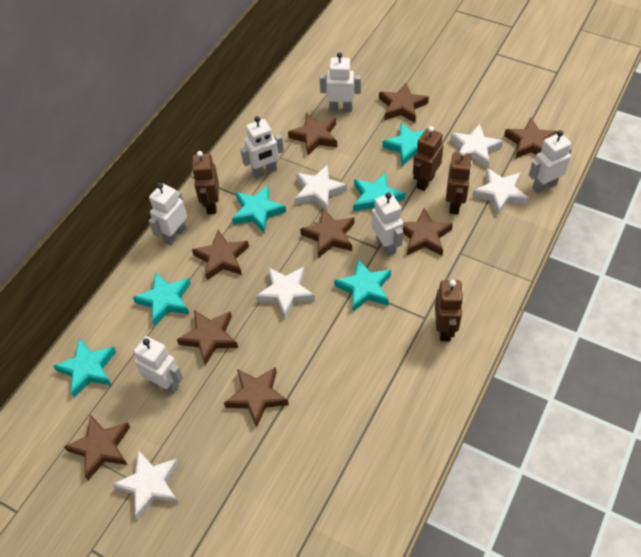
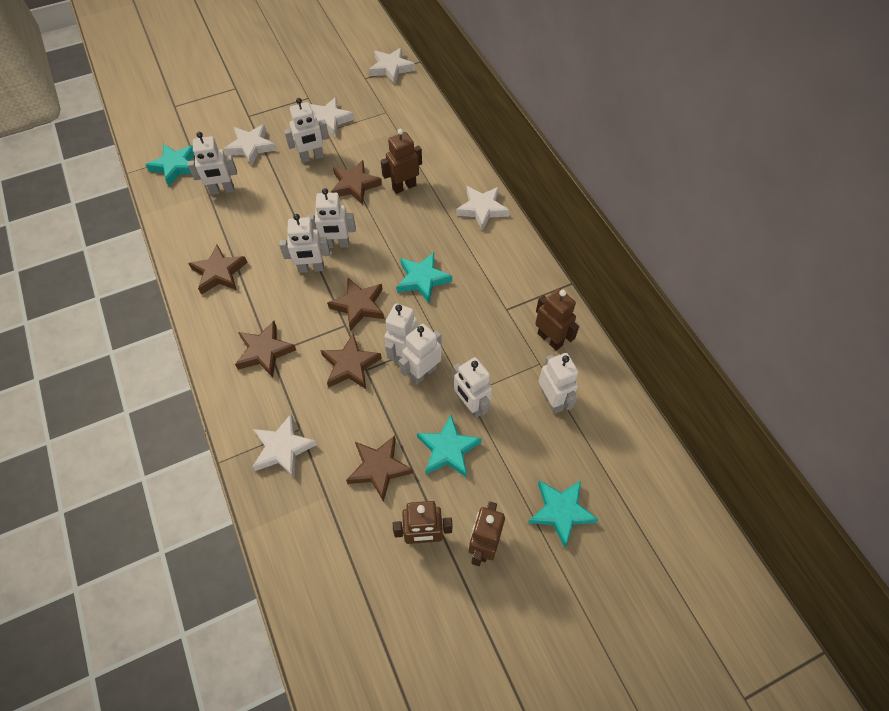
brown star: [64,414,130,480] [177,310,238,365] [192,230,249,280] [224,367,289,427] [288,113,337,156] [300,208,355,258] [379,83,429,123] [403,208,453,256] [504,118,558,159] = 9 -> [188,245,248,295] [235,321,296,377] [320,334,382,389] [327,278,384,331] [331,160,382,205] [346,436,413,502] = 6
turquoise star: [53,338,116,397] [133,272,191,326] [232,185,286,233] [334,259,391,312] [353,172,406,211] [382,123,425,166] = 6 -> [146,144,195,186] [396,252,452,303] [417,415,482,478] [528,481,599,548] = 4
white robot: [133,336,183,394] [149,183,187,246] [240,116,284,178] [320,52,361,112] [371,192,403,256] [529,130,572,193] = 6 -> [188,132,237,195] [279,214,330,273] [284,98,329,163] [307,188,356,248] [384,304,418,365] [399,324,442,385] [453,357,492,418] [539,353,578,414] = 8

